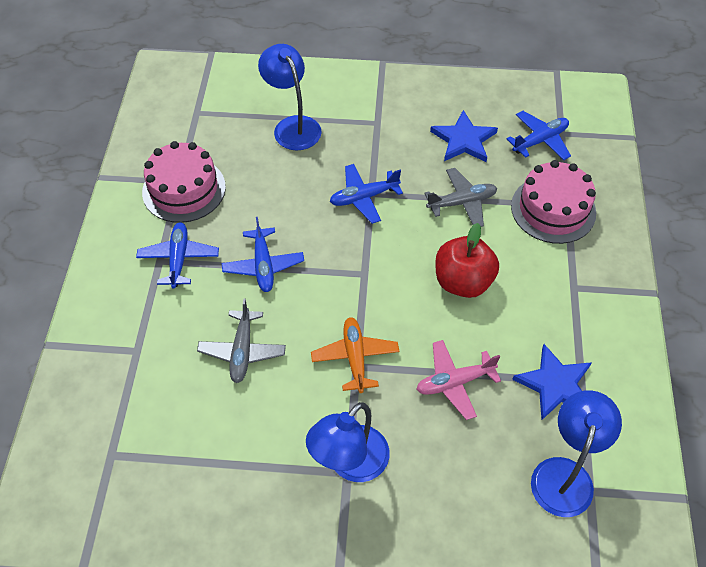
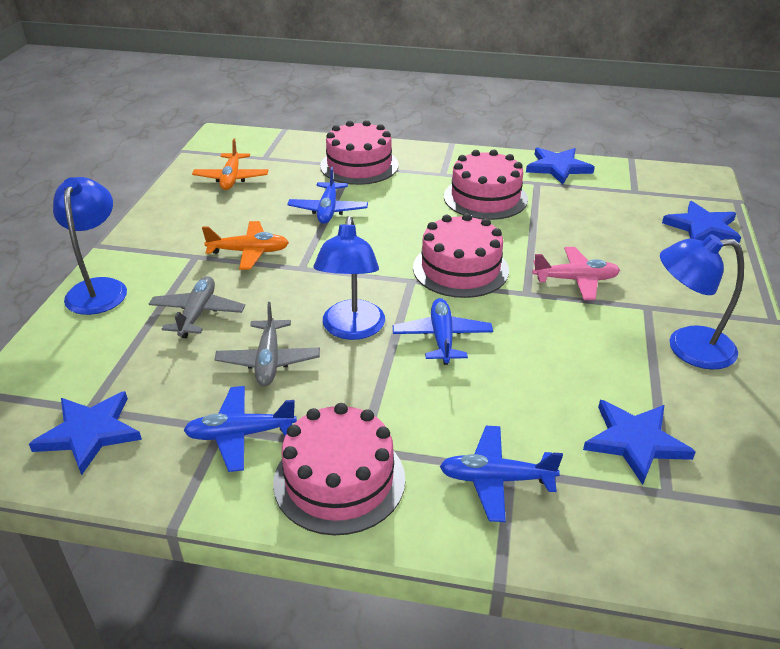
blue star: [430,110,498,162] [512,344,592,420] = 2 -> [29,391,142,475] [526,147,595,184] [583,400,696,485] [662,201,741,243] = 4
orange plane: [311,317,399,393] = 1 -> [192,138,268,190] [202,221,289,270] = 2
pink cake: [142,141,226,223] [511,160,596,244] = 2 -> [273,403,405,535] [320,120,399,185] [413,213,509,298] [444,149,528,220] = 4
red apple: [436,223,499,298] = 1 -> none = 0

